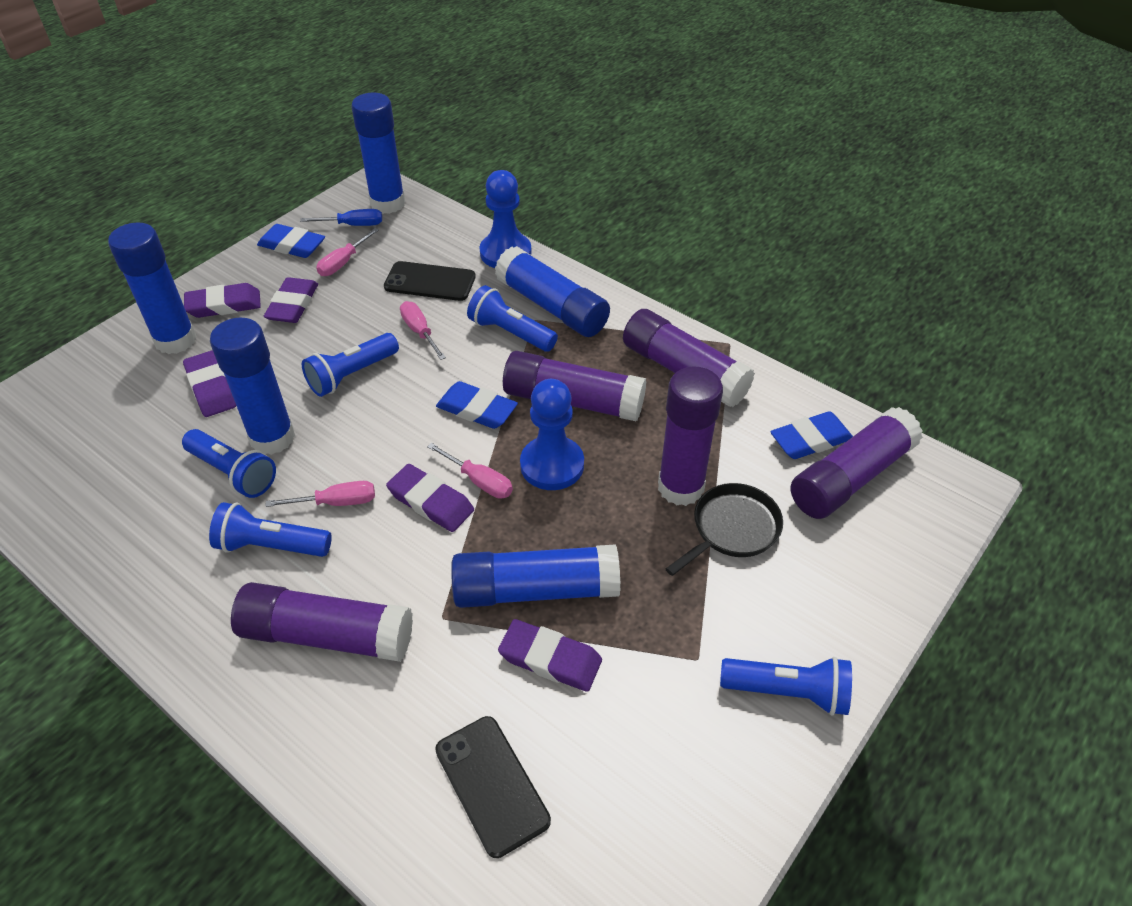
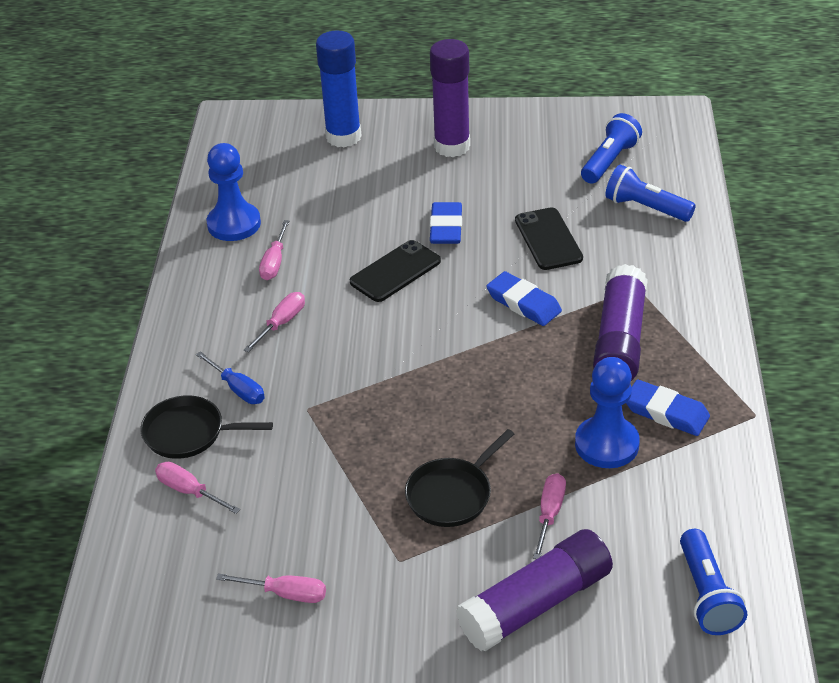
black pan: [666,483,783,576] = 1 -> [141,395,273,459] [405,429,514,527] = 2
blue flashlight: [182,429,276,498] [209,502,332,557] [302,333,399,397] [467,285,558,352] [720,657,852,716] = 5 -> [581,113,642,184] [605,164,696,222] [680,529,747,635] = 3
blue glue stick: [108,223,197,354] [210,318,295,455] [351,93,405,214] [451,544,621,608] [495,246,610,337] = 5 -> [316,31,362,148] = 1
pink screwdriver: [265,481,375,507] [316,228,379,276] [400,301,446,360] [427,443,513,499] = 4 -> [155,462,240,514] [216,573,326,603] [244,292,305,352] [259,220,289,280] [533,473,566,559] = 5
purple eraser: [183,351,236,417] [184,283,261,318] [263,277,318,323] [386,464,474,532] [498,619,602,692] = 5 -> none = 0
purple glue stick: [231,582,413,662] [503,351,647,421] [623,309,755,407] [658,366,723,506] [790,407,923,519] = 5 -> [430,39,470,157] [456,529,613,651] [593,264,648,381] = 3

